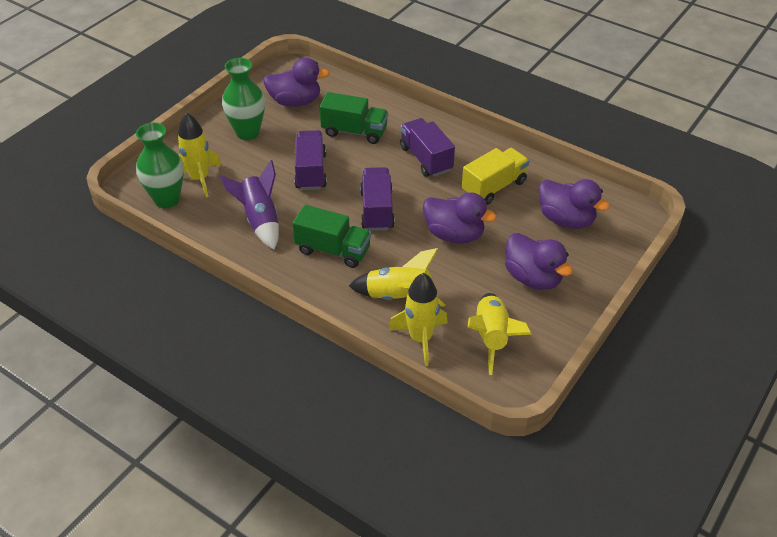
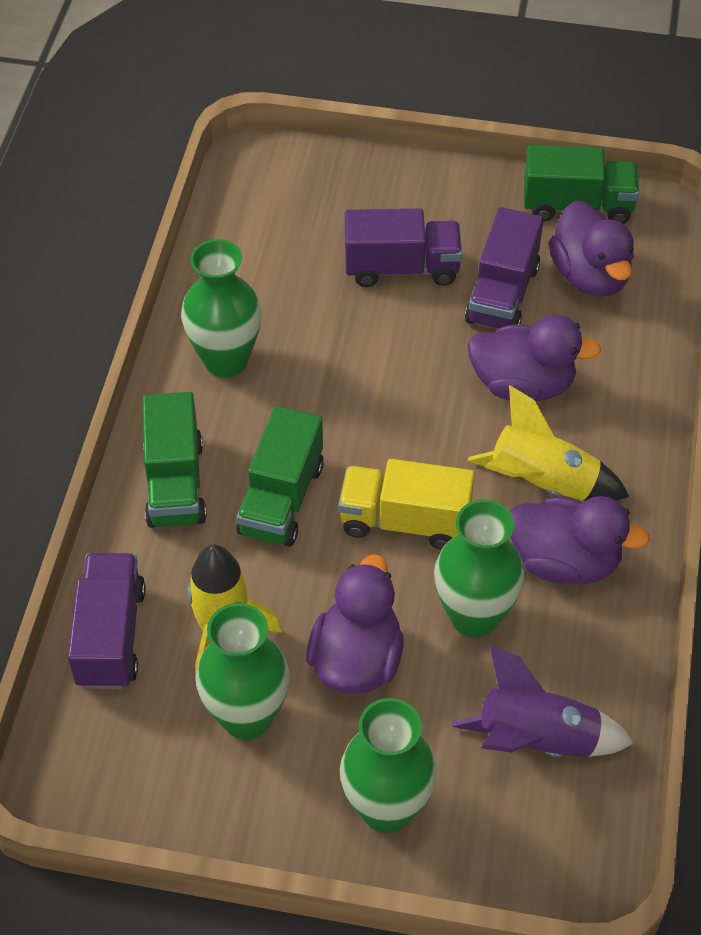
green truck: [292,205,371,268] [320,92,388,144] = 2 -> [142,392,207,528] [236,406,324,547] [524,145,639,224] = 3
green vase: [136,122,184,208] [222,58,265,140] = 2 -> [181,239,262,377] [195,603,290,740] [340,698,437,833] [434,499,525,637] = 4
yellow rocket: [178,112,221,198] [349,248,445,306] [389,273,448,366] [468,293,532,375] = 4 -> [187,545,282,679] [468,385,629,501] = 2

